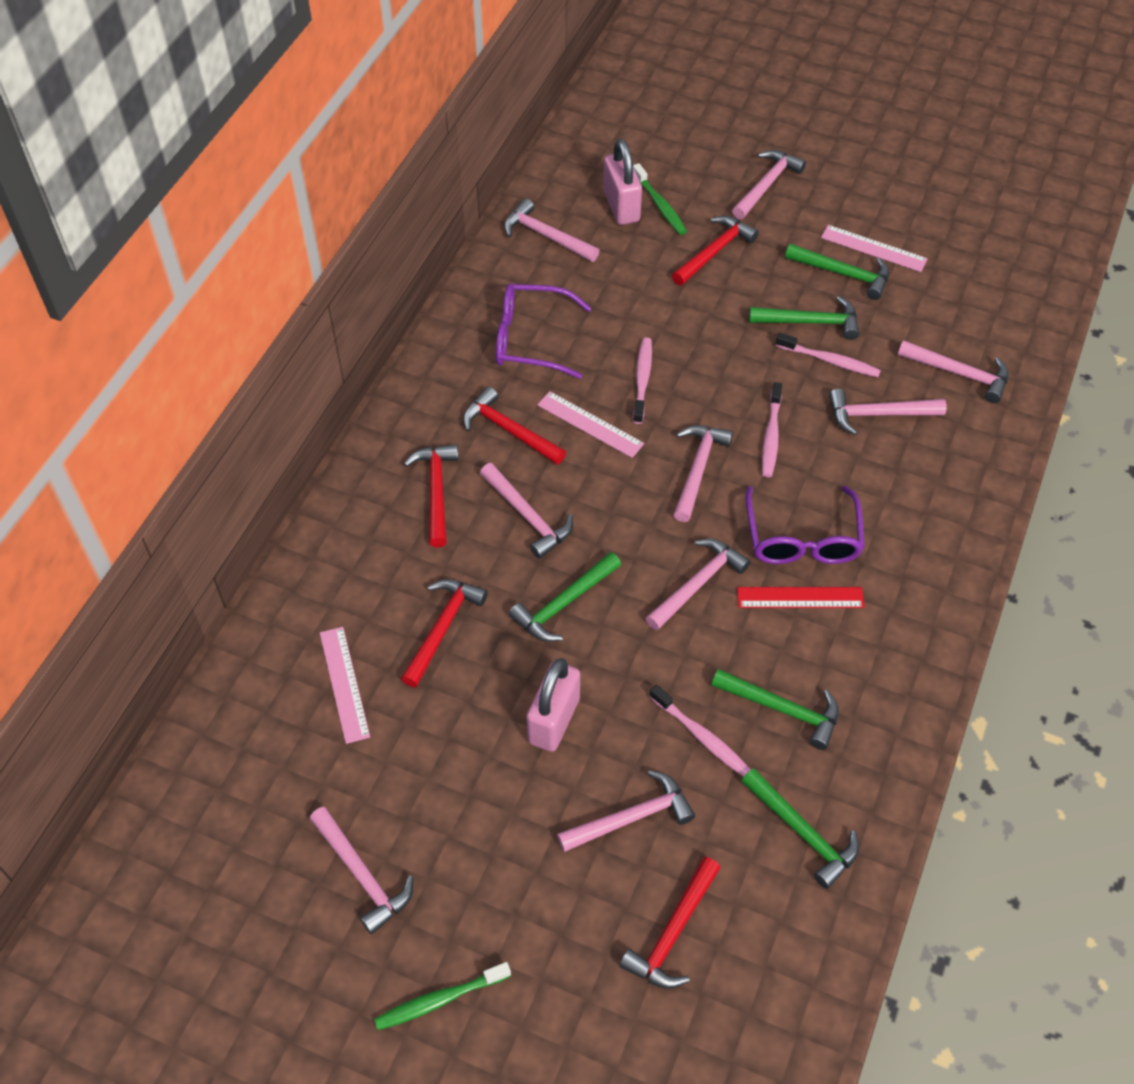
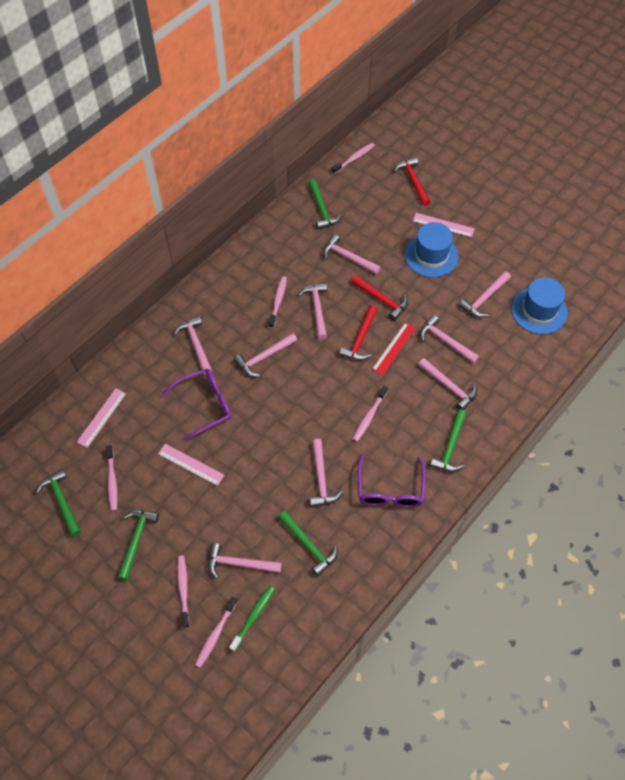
blue hat: none = 0 -> [404,222,458,278] [511,277,568,334] = 2
green toothbrush: [374,962,511,1030] [633,163,687,235] = 2 -> [229,586,275,652] = 1
pink padlock: [526,658,580,752] [603,139,642,225] = 2 -> none = 0
pink toothbrush: [633,337,652,424] [649,685,751,777] [762,382,782,477] [776,333,881,377] = 4 -> [106,445,118,511] [177,555,190,628] [195,597,238,668] [269,276,287,328] [331,143,375,174] [353,385,388,442] = 6
red hammer: [401,579,488,687] [404,444,459,547] [463,387,566,465] [619,857,720,989] [672,216,759,285] = 5 -> [339,305,378,360] [351,275,408,321] [394,157,430,206] = 3

